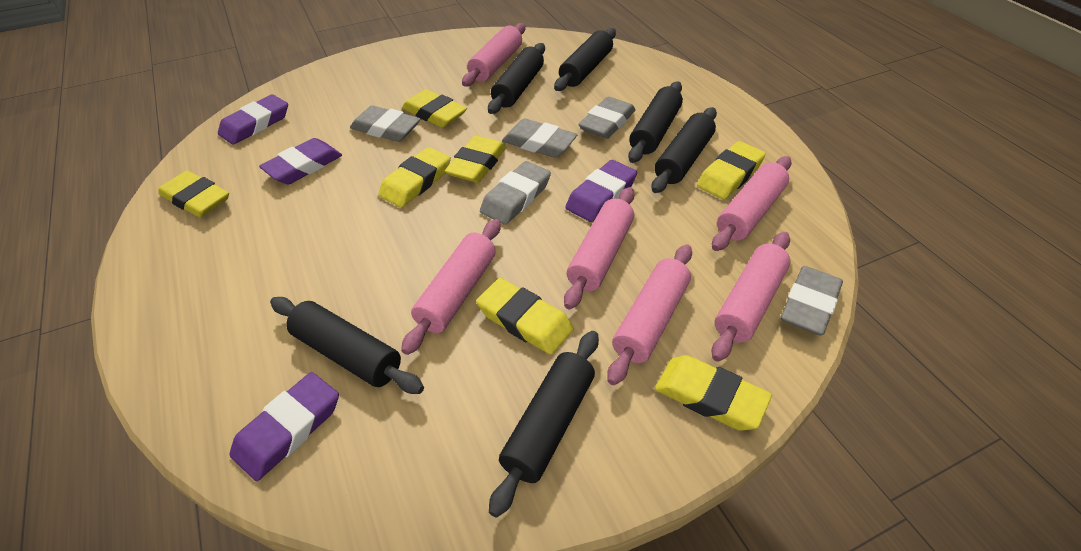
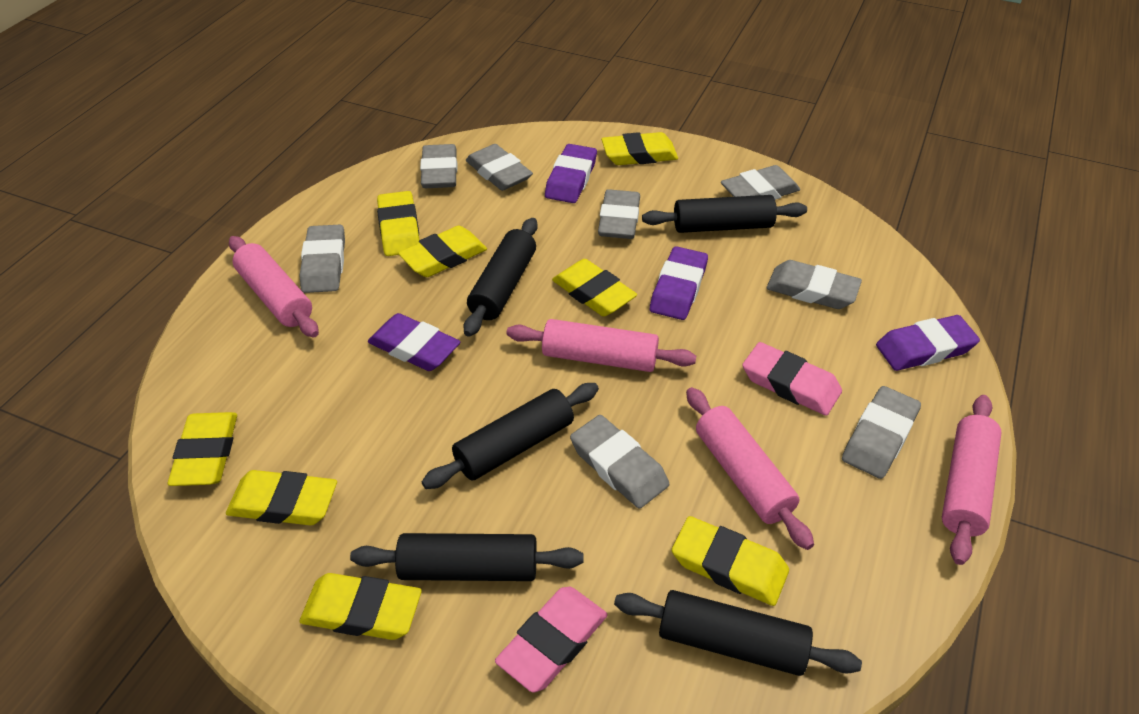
black rolling pin: [270,297,424,394] [488,43,545,114] [489,331,599,518] [554,28,616,91] [628,81,683,163] [651,107,717,193] = 6 -> [350,533,584,581] [422,383,599,489] [464,218,538,337] [614,590,862,676] [642,195,807,233] = 5
grey eraser: [350,106,421,142] [480,161,551,225] [502,119,578,158] [578,97,636,139] [780,266,843,335] = 5 -> [299,225,345,293] [420,144,457,188] [466,144,533,191] [570,415,669,509] [598,189,640,239] [721,165,800,200] [766,260,862,309] [842,386,921,479] = 8
pink eraser: none = 0 -> [495,587,608,693] [742,342,842,416] = 2
pink rolling pin: [401,219,501,355] [462,23,525,87] [564,187,634,310] [607,244,692,385] [712,156,792,251] [712,232,790,362] = 6 -> [229,236,319,337] [507,319,696,372] [686,387,814,550] [942,395,1001,565] = 4
yellow eraser: [158,171,229,217] [378,147,451,208] [402,89,467,128] [445,135,506,183] [476,278,574,355] [655,355,772,431] [697,141,766,200] = 7 -> [168,412,237,486] [226,470,337,526] [300,573,421,640] [377,191,419,256] [398,226,487,277] [552,259,637,316] [601,132,678,165] [672,516,789,606] = 8

